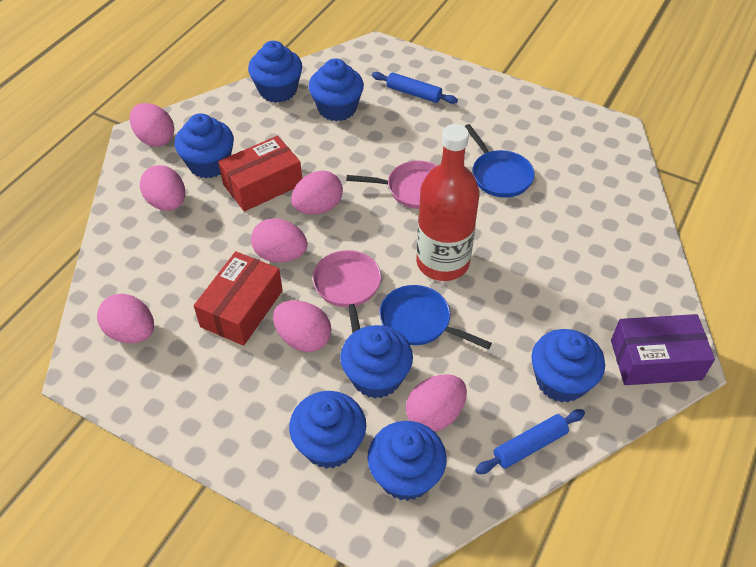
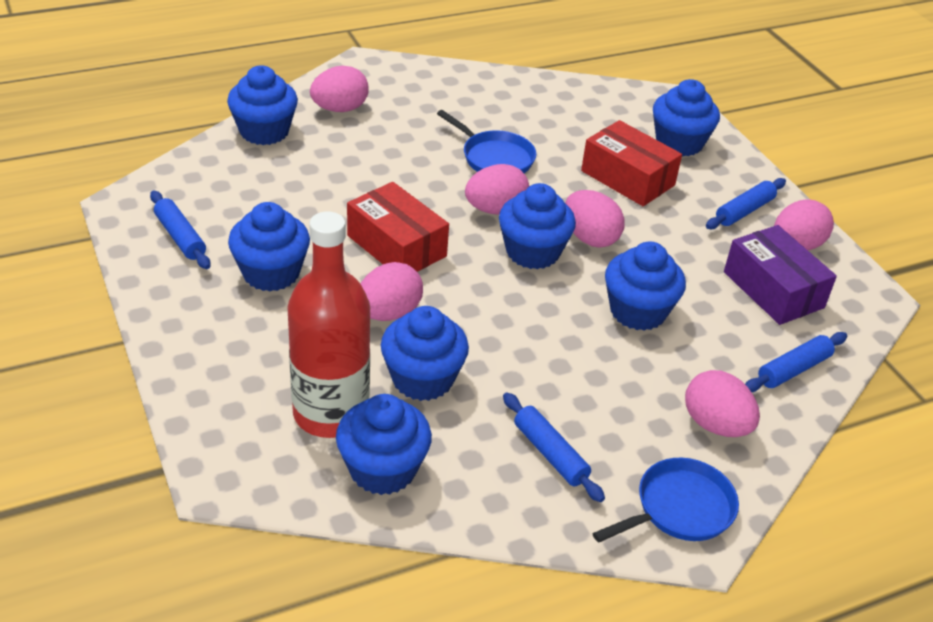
blue rolling pin: [372,72,458,104] [475,409,585,474] = 2 -> [150,191,211,269] [503,392,605,502] [706,178,786,229] [745,332,847,392] = 4
pink egg: [97,294,154,343] [130,103,174,147] [140,165,185,211] [251,218,308,263] [273,300,332,352] [291,170,343,215] [406,374,467,432] = 7 -> [310,66,369,112] [361,262,423,321] [465,164,529,215] [565,190,625,248] [685,370,760,437] [774,200,834,250] = 6
pink pan: [313,250,381,333] [346,161,438,209] = 2 -> none = 0

